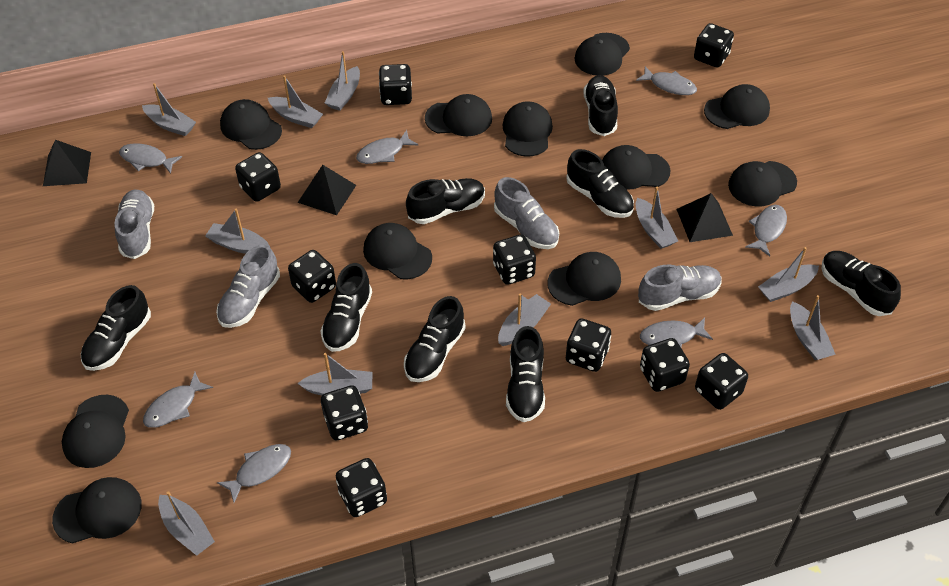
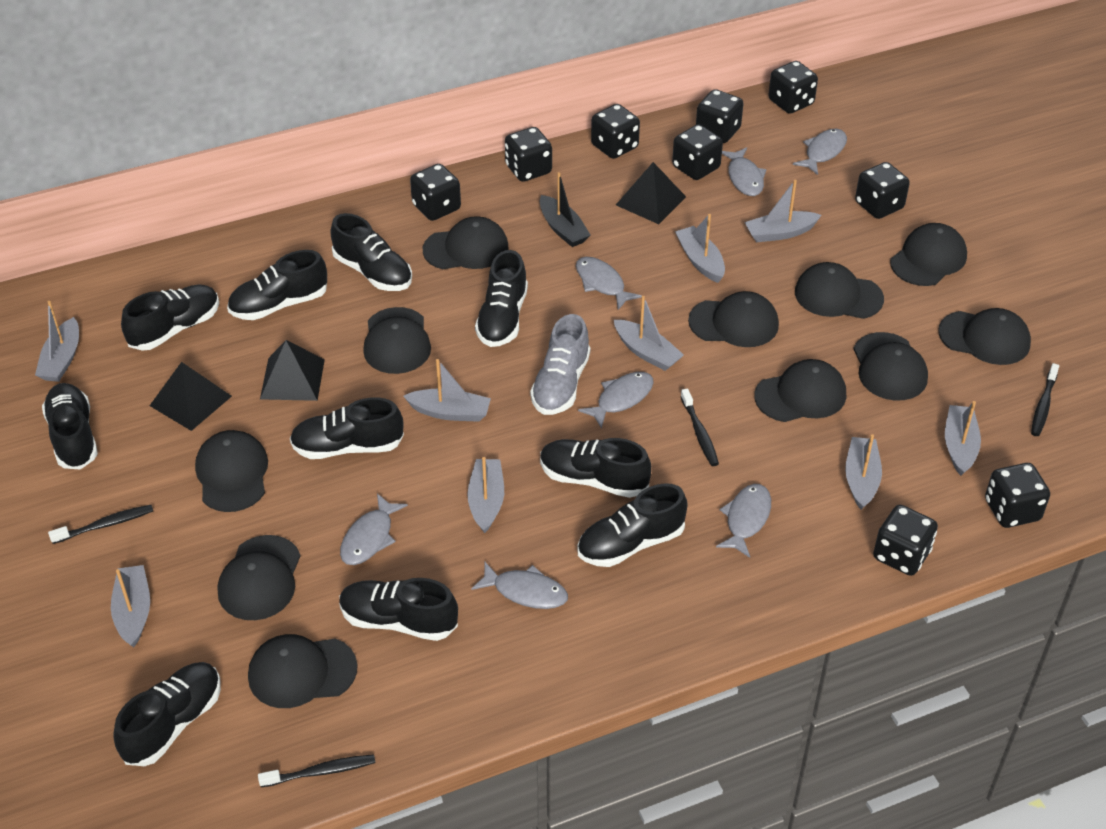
black boat: none = 0 -> [540,172,591,247] = 1
black dice: [235,152,281,202] [288,250,336,303] [321,385,368,440] [336,458,387,517] [379,64,412,105] [493,234,536,285] [566,318,611,372] [640,338,690,392] [694,23,734,68] [695,353,748,410] = 10 -> [410,164,461,221] [505,127,552,182] [591,104,640,159] [672,124,723,180] [696,89,744,143] [768,61,818,114] [855,162,910,219] [873,505,938,576] [985,463,1050,528] = 9
black shoe: [81,285,151,371] [320,263,372,352] [404,296,465,382] [406,178,485,224] [506,326,545,422] [566,149,634,218] [584,75,618,136] [821,251,901,316] = 8 -> [42,383,98,469] [113,662,221,766] [121,284,219,351] [227,250,327,320] [290,397,404,459] [330,213,412,291] [339,578,458,641] [475,250,528,347] [540,438,651,498] [577,483,688,567] = 10
black toothbrush: none = 0 -> [48,505,153,544] [258,754,375,787] [680,389,719,466] [1031,363,1059,436] = 4
grey boat: [142,83,196,136] [158,491,215,556] [205,209,270,254] [268,75,323,128] [298,353,372,395] [325,51,360,111] [498,294,551,346] [636,187,678,249] [758,247,819,302] [790,295,836,360] = 10 -> [35,301,79,382] [111,565,150,647] [403,359,491,422] [467,457,504,533] [614,296,684,371] [675,214,725,283] [745,180,821,242] [845,434,882,510] [945,401,981,476] = 9
grey shoe: [114,190,154,259] [216,245,280,328] [494,177,559,249] [638,265,722,311] = 4 -> [530,314,590,415] = 1

